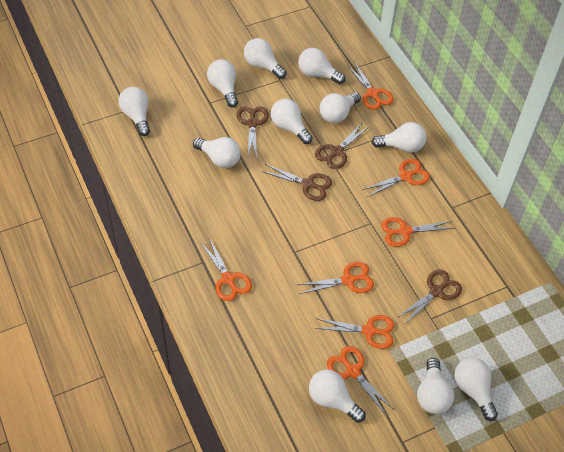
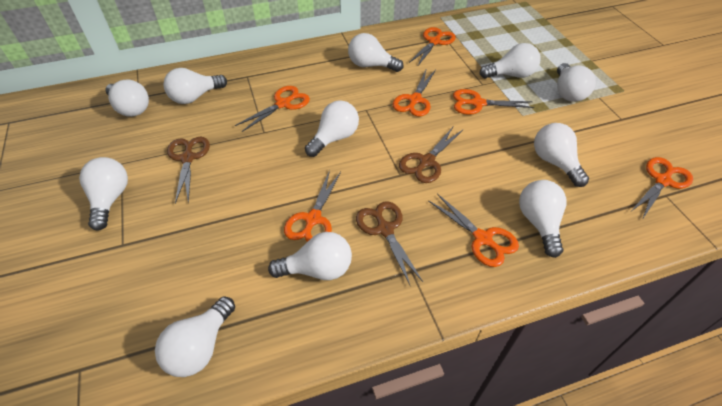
brown scissors: [236,106,269,159] [261,164,332,201] [315,122,370,169] [398,270,462,325] = 4 -> [167,137,210,204] [356,202,423,287] [399,127,463,183] = 3

